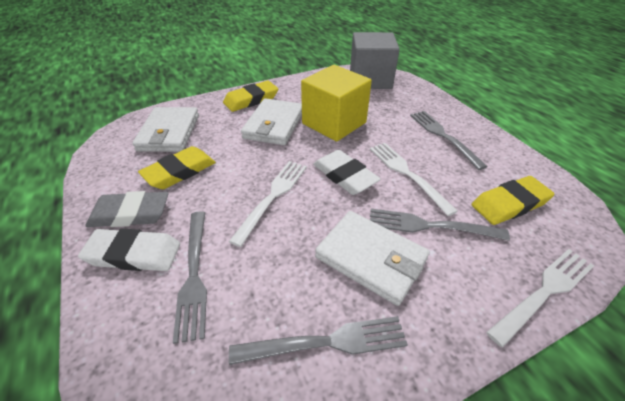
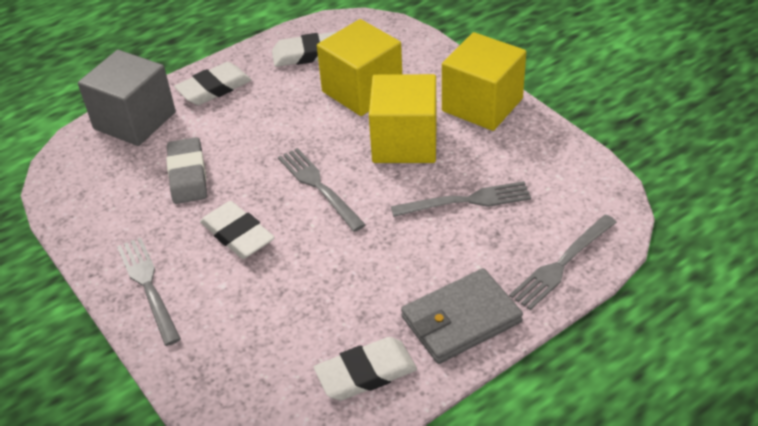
grey wallet: none = 0 -> [401,268,523,364] = 1
white eraser: [78,229,180,271] [313,150,381,195] = 2 -> [174,62,251,105] [200,201,275,259] [272,32,337,67] [314,337,417,400] = 4
white fork: [229,161,307,247] [370,143,458,216] [486,249,594,347] = 3 -> none = 0
white wallet: [132,107,199,152] [241,98,302,145] [315,211,430,306] = 3 -> none = 0
yellow cube: [301,65,372,142] = 1 -> [317,19,402,116] [369,74,437,163] [442,32,526,131] = 3
yellow eraser: [138,146,216,189] [223,81,278,112] [472,176,555,225] = 3 -> none = 0

